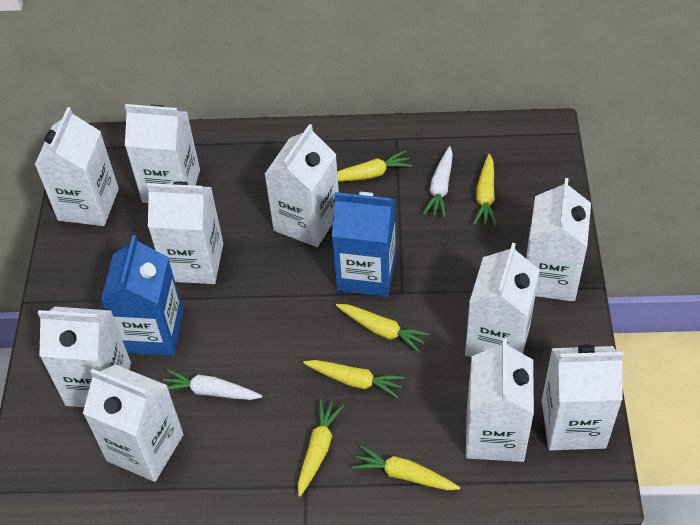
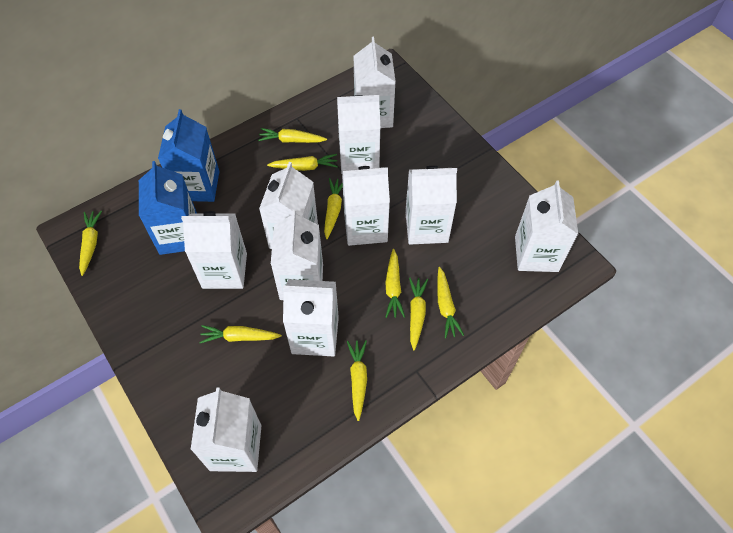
white carrot: [163,369,262,400] [423,146,453,218] = 2 -> none = 0
yellow carrot: [298,399,344,497] [303,360,405,398] [336,304,430,353] [337,150,413,182] [352,445,460,490] [474,154,497,226] = 6 -> [79,211,102,276] [199,325,282,343] [258,128,327,143] [267,154,338,171] [324,178,343,239] [347,340,367,421] [385,249,405,318] [409,278,428,350] [437,267,464,338] = 9

